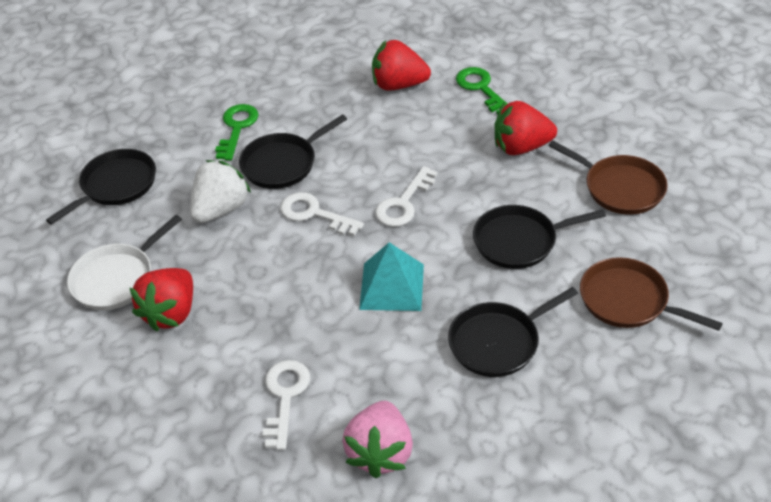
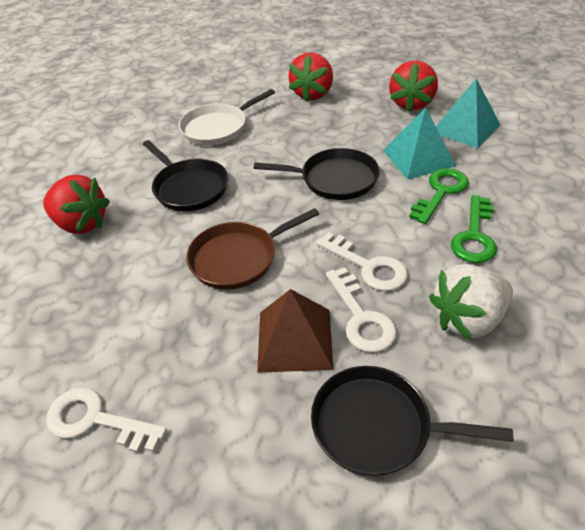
black pan: [46,149,156,225] [239,114,347,189] [448,287,578,377] [473,205,606,269] = 4 -> [143,140,228,211] [254,148,380,200] [311,366,513,476] = 3
brown pan: [548,141,668,215] [580,257,723,331] = 2 -> [186,208,319,290] = 1
brown pyramid: none = 0 -> [257,289,333,373] = 1
pink strawberry: [342,401,413,478] = 1 -> none = 0
turquoise pyramid: [359,242,424,311] = 1 -> [383,107,456,180] [436,78,500,149] = 2

